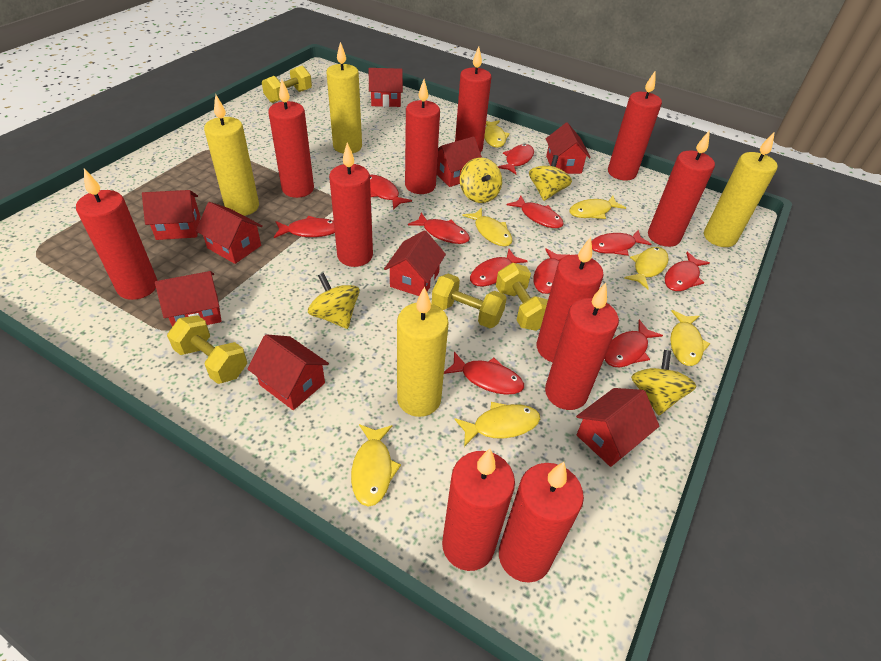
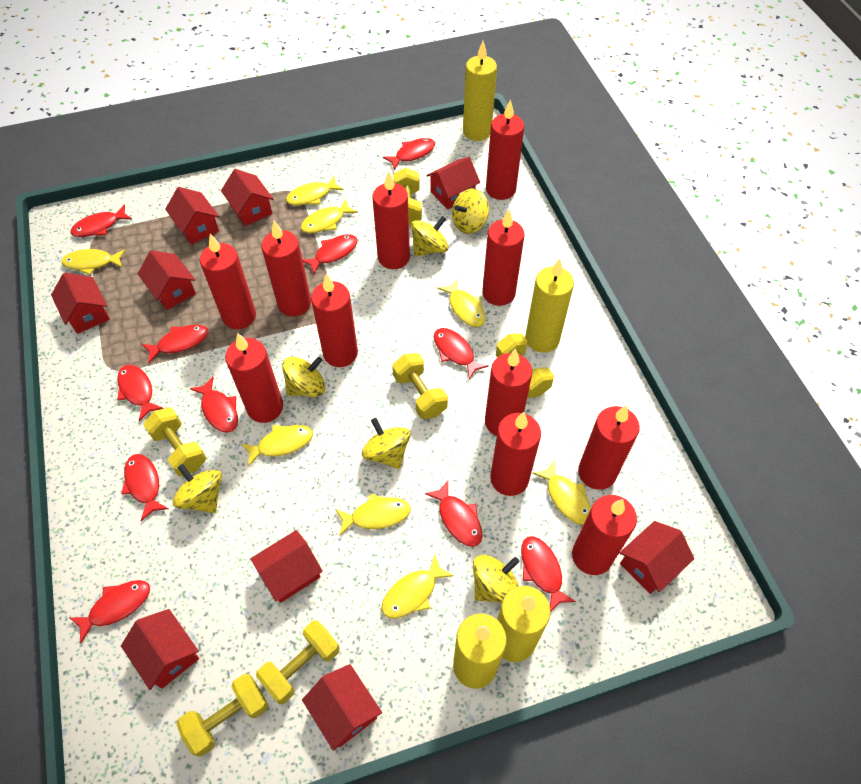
yellow dumbbell: [167,315,247,384] [262,66,312,103] [432,273,507,328] [496,263,548,331] = 4 -> [143,407,206,476] [177,674,268,756] [256,621,340,704] [392,353,448,419] [393,168,422,225] [496,333,554,398] = 6
yellow fish: [351,424,401,507] [454,402,540,447] [462,208,512,246] [484,120,510,148] [569,196,626,219] [624,247,669,289] [670,310,710,366] = 7 -> [62,249,125,275] [241,425,313,467] [286,176,344,206] [301,199,358,233] [335,494,411,536] [381,554,454,619] [437,278,485,327] [532,460,591,525] = 8
yellow spinning top: [308,273,360,329] [460,157,502,203] [529,155,572,201] [631,350,697,416] = 4 -> [172,464,222,513] [282,357,325,397] [362,418,411,469] [411,216,449,256] [452,188,489,234] [473,555,520,604] = 6

